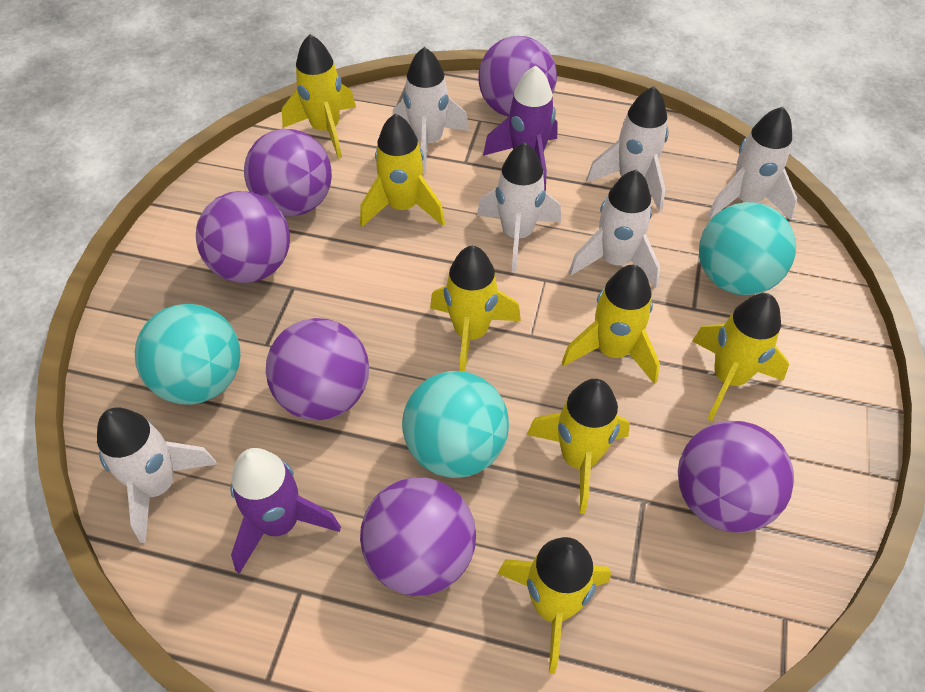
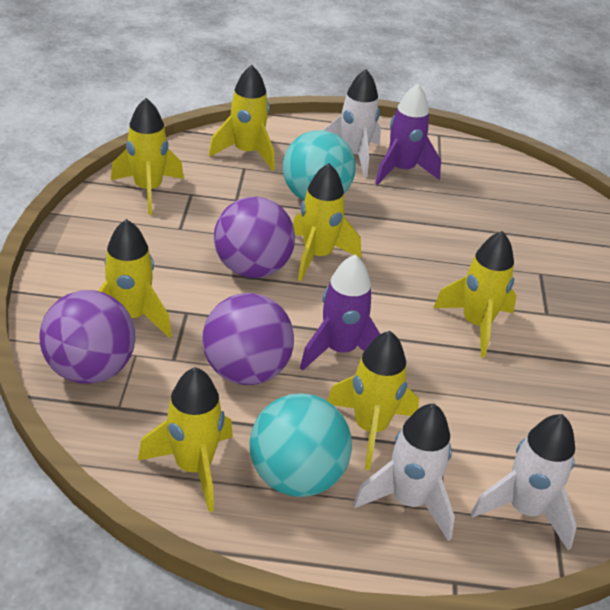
purple ball: [196,191,290,283] [244,129,332,216] [266,318,369,420] [360,477,476,596] [478,36,557,117] [678,421,794,533] = 6 -> [39,290,135,384] [202,293,294,385] [214,197,295,278] = 3
turquoise ball: [135,304,241,405] [402,371,509,478] [699,202,796,295] = 3 -> [249,393,352,497] [283,130,356,201] = 2
white rocket: [97,407,217,543] [393,47,469,174] [477,142,561,273] [569,170,660,288] [586,86,669,211] [708,107,797,220] = 6 -> [322,69,381,177] [353,404,455,541] [471,414,577,550] = 3

